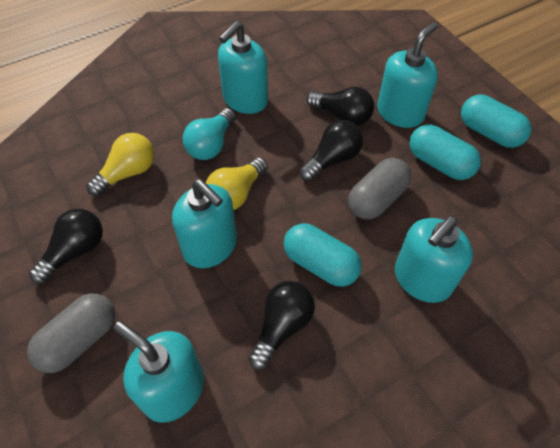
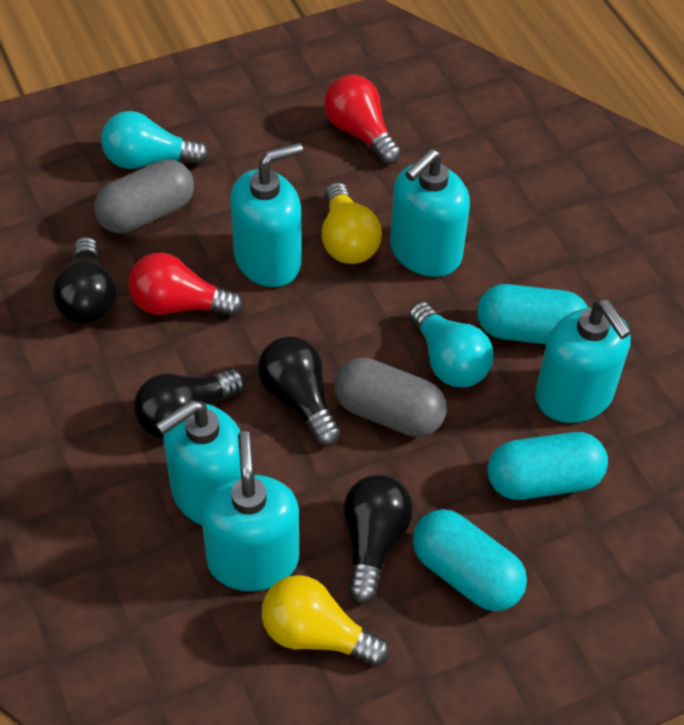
red light bulb: none = 0 -> [128,253,244,317] [324,75,401,165] = 2
turquoise light bulb: [183,108,236,160] = 1 -> [101,111,209,169] [408,302,493,387] = 2

